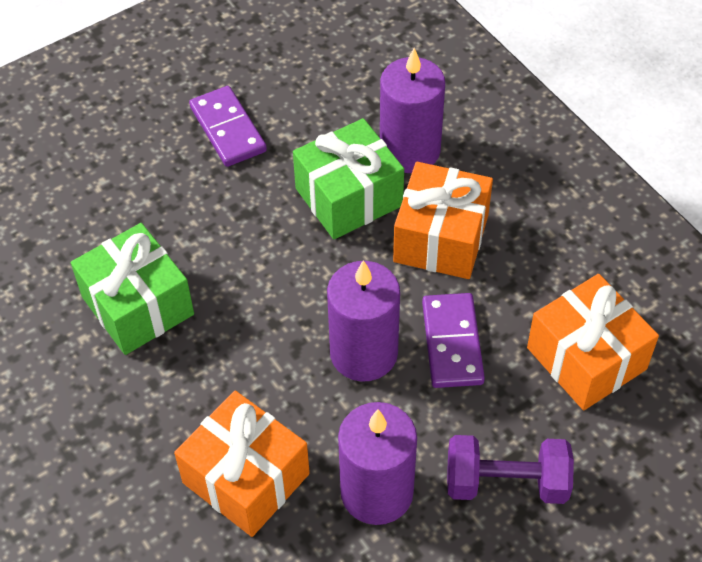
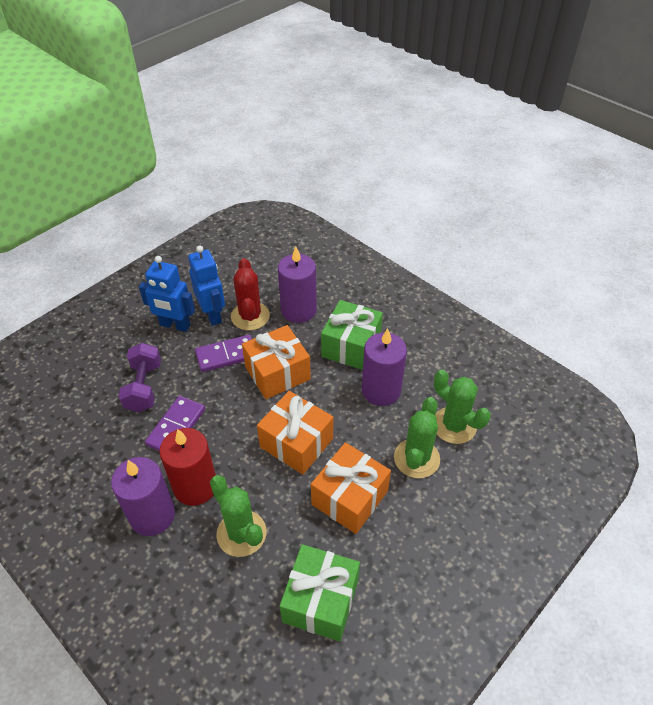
blue robot: none = 0 -> [139,256,195,332] [188,245,225,326] = 2
green cactus: none = 0 -> [210,475,267,557] [394,397,440,478] [434,370,491,444] = 3
red cactus: none = 0 -> [231,258,270,330] = 1
red candle: none = 0 -> [159,428,216,506] = 1

